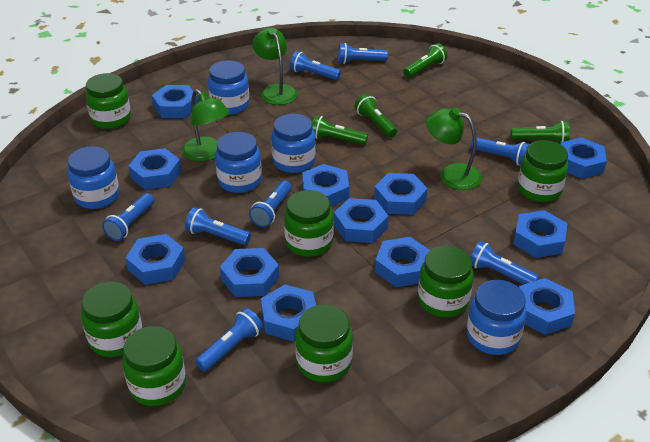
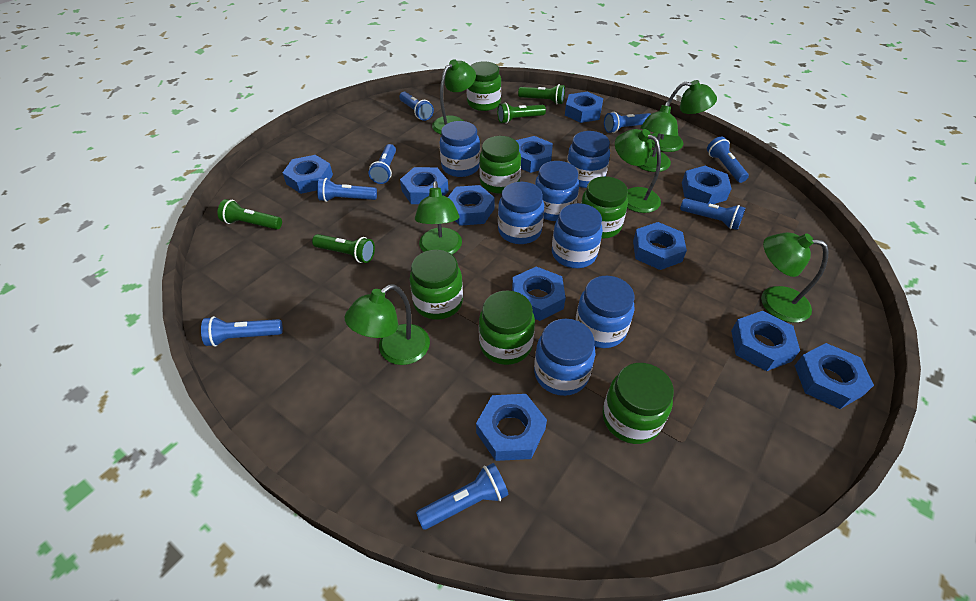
blue jar: [67,146,119,209] [208,60,249,115] [215,132,262,193] [271,114,316,173] [466,280,527,355] = 5 -> [439,121,480,177] [498,182,544,244] [534,319,595,396] [535,161,579,221] [552,203,603,268] [567,131,610,188] [576,276,634,348] = 7
blue nut: [126,234,185,285] [128,148,181,190] [152,85,198,118] [220,248,279,297] [261,285,316,342] [302,164,349,207] [334,198,389,243] [374,173,428,215] [375,237,430,287] [513,210,567,258] [519,278,575,335] [560,137,607,179] = 12 -> [282,155,333,194] [400,167,449,204] [448,185,495,226] [476,394,547,461] [512,267,566,321] [516,136,553,173] [565,92,603,123] [633,222,687,270] [682,166,732,204] [731,311,800,371] [795,343,874,409] = 11
green jar: [81,282,142,357] [85,73,131,129] [122,326,186,406] [284,190,334,257] [295,304,353,382] [418,245,474,318] [517,140,568,202] = 7 -> [409,250,463,320] [466,62,501,111] [479,136,521,194] [479,290,535,365] [581,176,628,239] [603,363,674,444] = 6
green lamp: [182,89,230,161] [252,28,298,105] [426,108,482,190] = 3 -> [345,284,430,365] [415,181,462,255] [432,59,476,134] [615,129,661,213] [638,101,678,172] [651,80,717,152] [761,232,829,323] = 7

